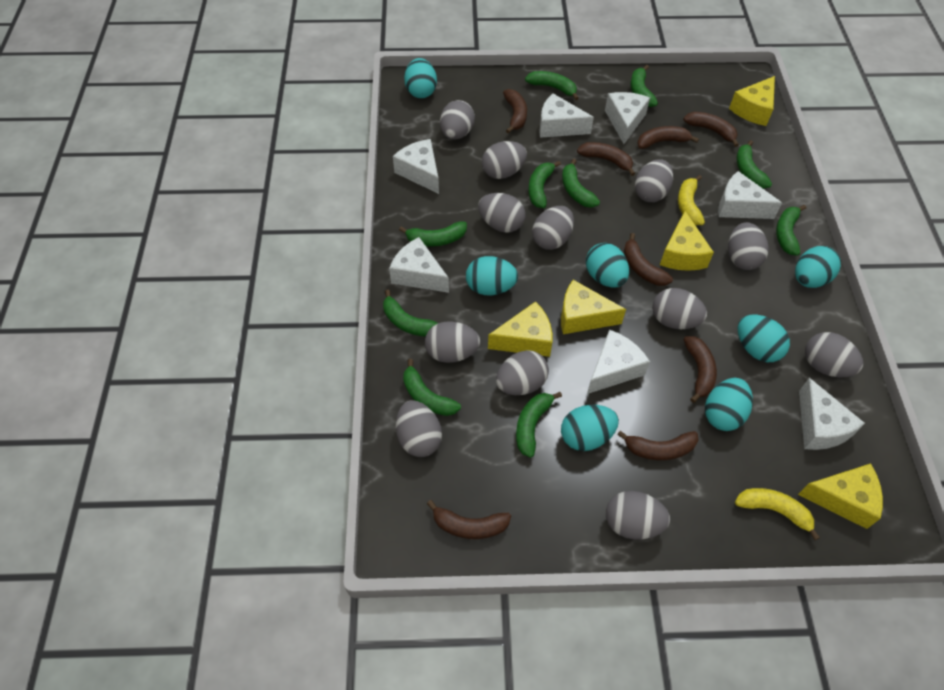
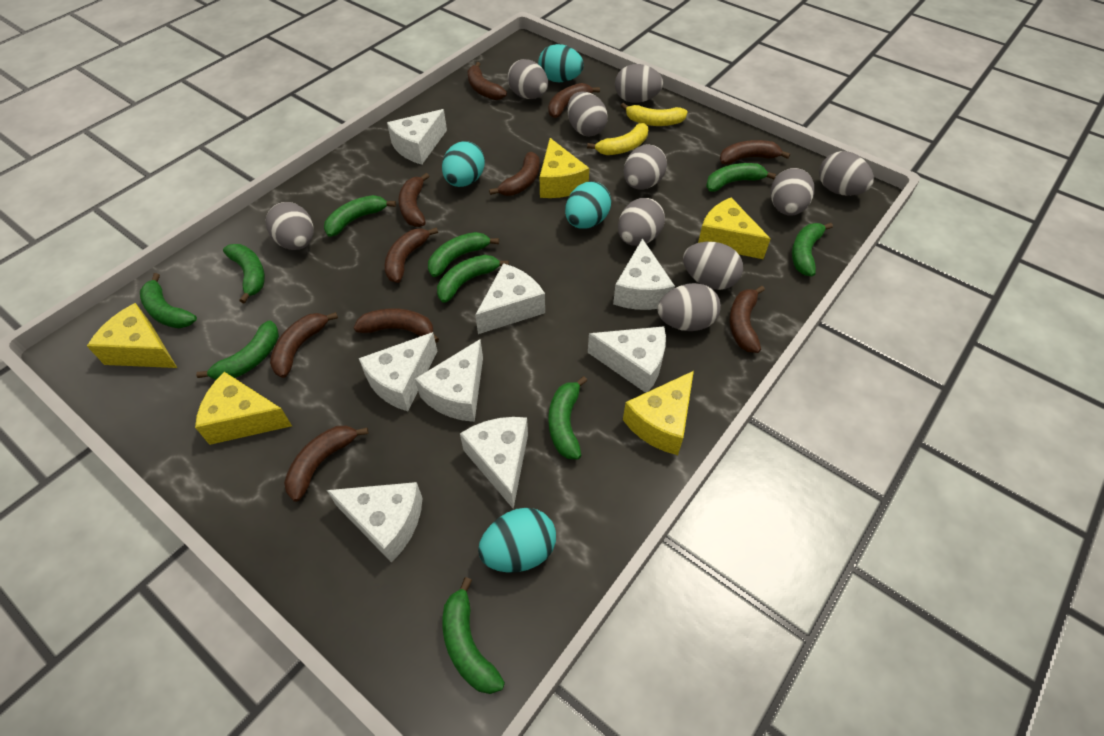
brown banana: [427,500,511,539] [503,89,527,134] [577,142,635,176] [617,431,698,460] [624,233,673,286] [637,126,699,149] [683,112,739,147] [683,336,717,403] = 8 -> [270,312,338,378] [284,426,368,502] [354,308,439,343] [385,228,438,283] [399,173,429,227] [467,62,507,100] [489,152,540,196] [548,83,600,118] [720,140,790,165] [729,286,765,353] = 10
grey egg: [396,401,442,457] [425,321,480,363] [440,100,475,140] [478,193,525,233] [482,141,527,179] [496,350,549,395] [532,206,574,250] [606,491,670,540] [635,159,673,202] [652,288,707,329] [728,222,769,270] [805,332,863,377] = 12 -> [266,202,314,250] [507,59,548,99] [567,91,608,137] [615,64,663,103] [618,198,665,246] [624,144,667,190] [657,283,721,331] [683,242,743,290] [771,168,814,216] [819,151,874,196] = 10
turquoise egg: [404,58,437,98] [466,256,518,295] [561,405,619,451] [586,243,629,288] [705,378,753,431] [738,315,790,362] [795,246,841,288] = 7 -> [442,141,485,187] [478,508,556,573] [538,44,584,82] [565,182,611,229] = 4
white cheese: [389,237,449,293] [393,139,439,194] [539,94,594,138] [587,329,650,394] [605,92,650,144] [718,171,782,219] [799,378,865,450] = 7 -> [327,482,422,563] [359,332,437,411] [387,109,447,164] [415,339,483,422] [460,417,528,509] [475,263,545,334] [588,326,666,393] [613,238,675,310] = 8

